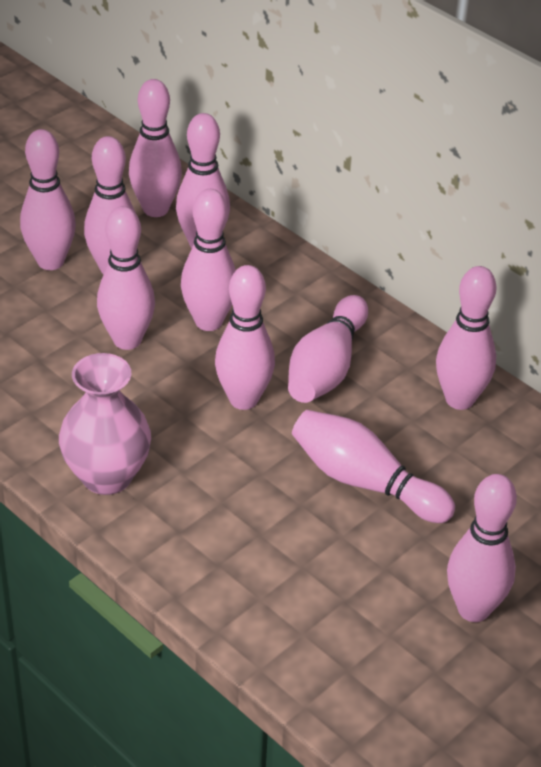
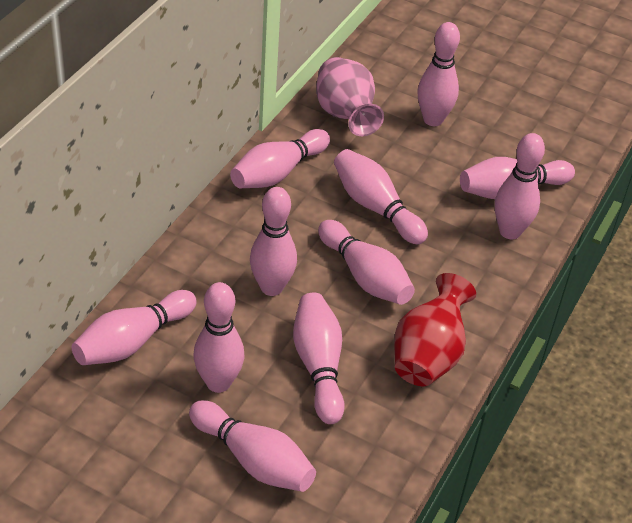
red vase: none = 0 -> [394,273,476,386] = 1

